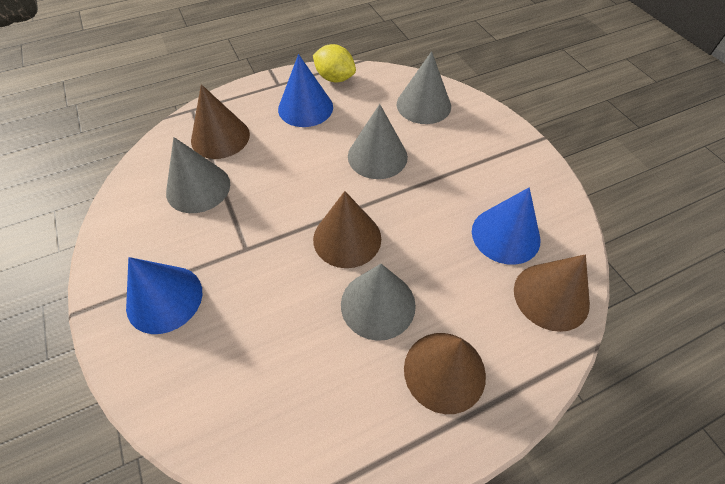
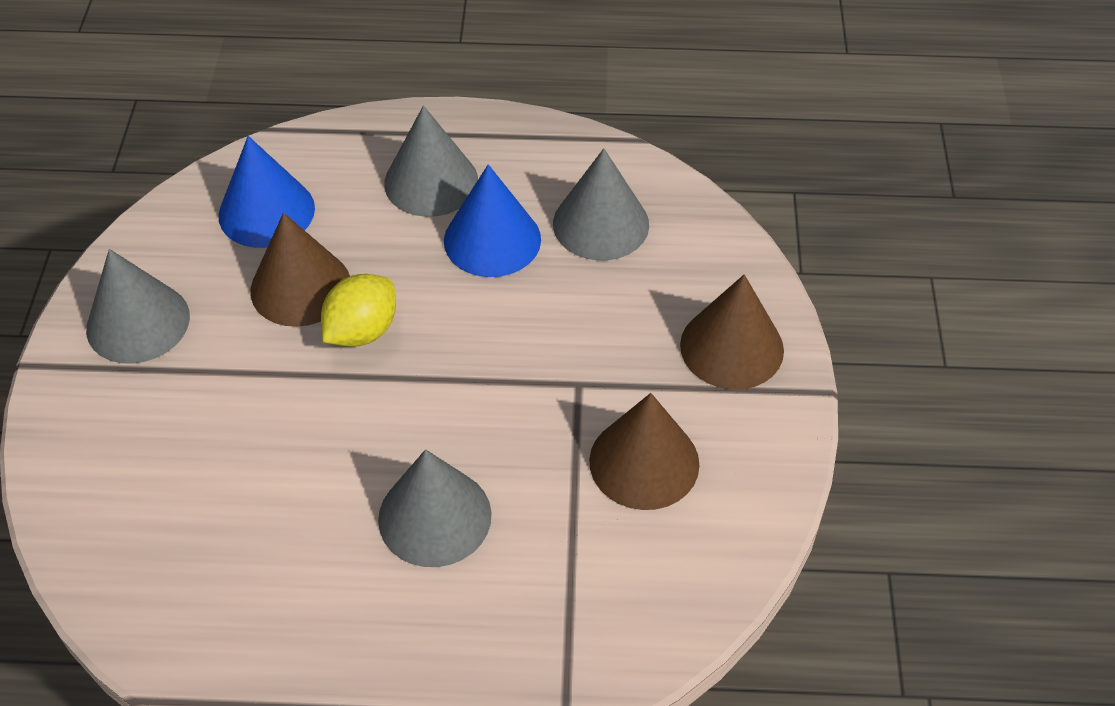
blue cone: [126,257,202,334] [278,54,333,127] [472,187,540,265] = 3 -> [218,136,315,248] [444,164,541,277] = 2
brown cone: [191,84,250,159] [313,191,381,268] [404,333,486,414] [514,254,590,332] = 4 -> [251,213,350,327] [589,393,700,510] [680,274,784,390] = 3

